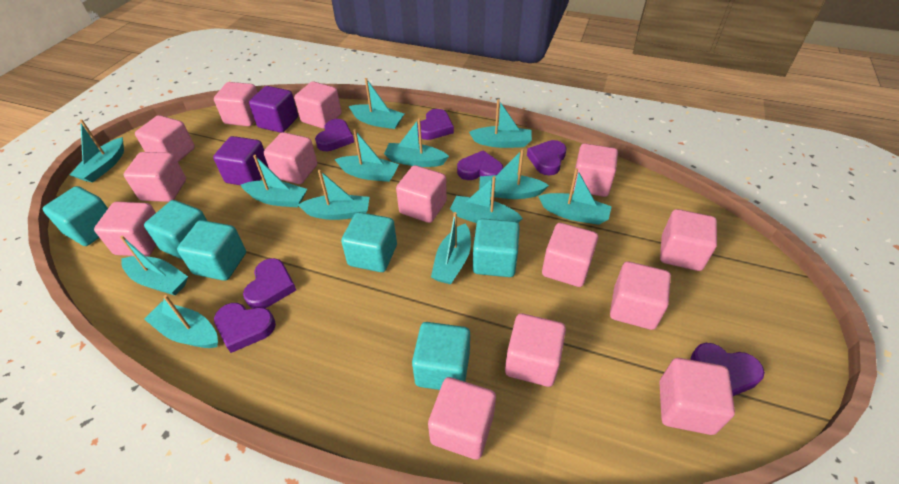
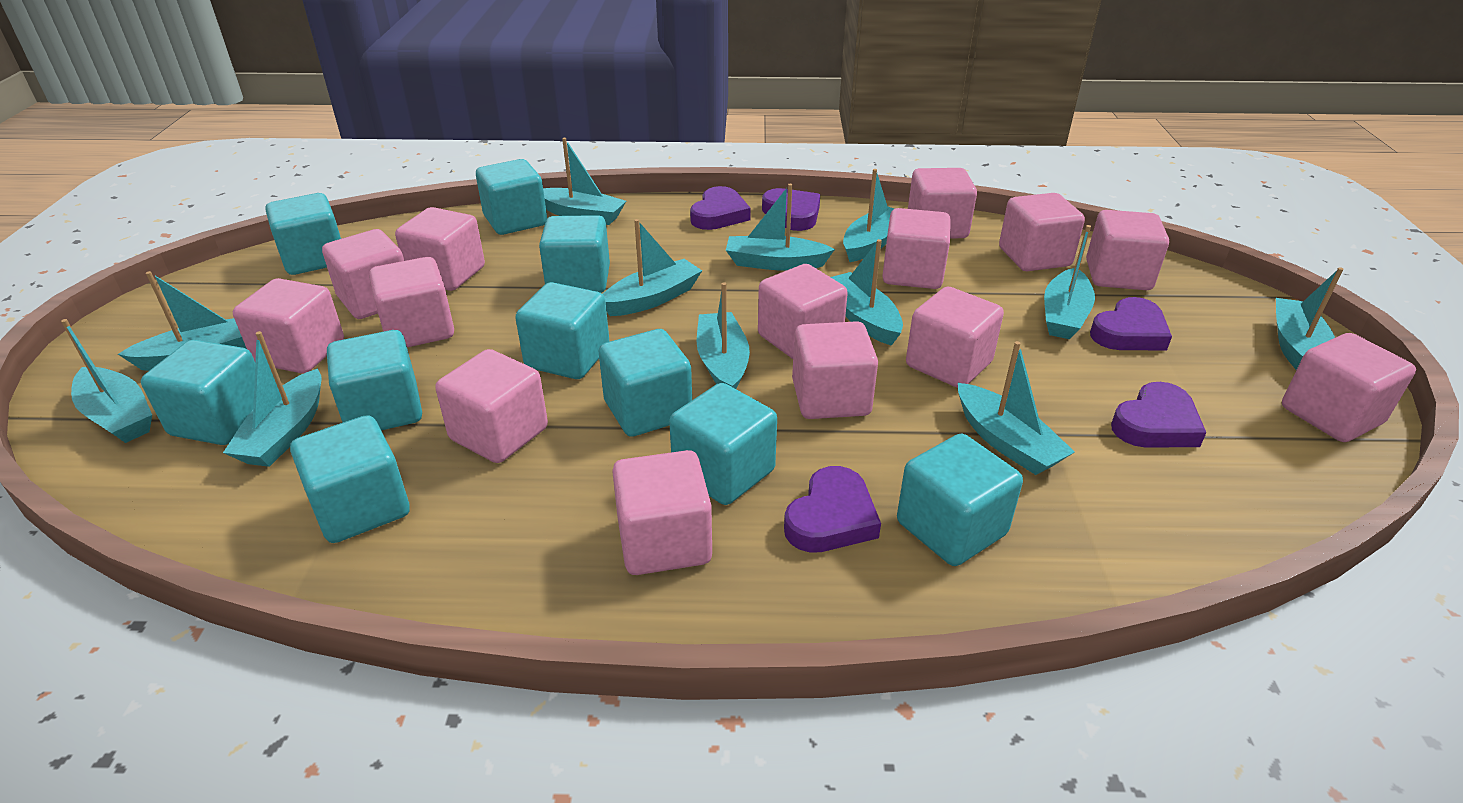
purple cube: [213,136,269,185] [249,86,298,133] = 2 -> none = 0
purple heart: [214,303,276,353] [243,258,296,309] [315,119,354,151] [418,109,454,140] [457,150,503,180] [527,140,566,175] [690,343,765,396] = 7 -> [690,186,751,230] [762,188,820,231] [784,466,881,553] [1090,297,1172,351] [1111,382,1206,448] = 5
turquoise boat: [70,120,124,183] [120,236,188,295] [144,295,218,348] [241,155,307,207] [298,170,369,220] [334,129,399,182] [348,78,404,129] [384,118,449,167] [431,212,471,284] [450,176,523,223] [469,99,532,148] [479,149,549,199] [538,168,612,225] = 13 -> [61,319,152,443] [118,271,247,371] [223,331,322,467] [543,138,626,225] [603,219,702,316] [697,282,750,389] [726,184,835,271] [831,239,903,346] [843,169,895,262] [958,341,1075,475] [1044,225,1095,339] [1276,267,1343,370] = 12
turquoise cube: [43,186,108,246] [144,200,207,260] [177,220,246,281] [341,212,397,272] [412,322,470,390] [473,218,520,277] = 6 -> [141,340,255,445] [266,193,341,275] [290,415,410,543] [327,330,422,430] [476,159,547,235] [515,282,610,379] [539,215,610,293] [598,329,692,437] [669,383,777,505] [897,434,1023,566] = 10

